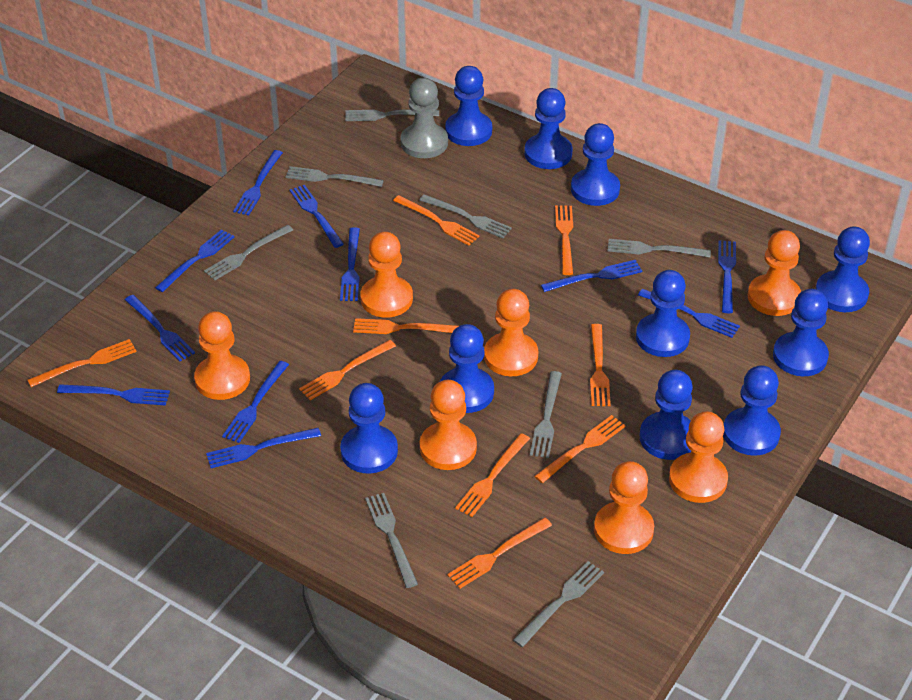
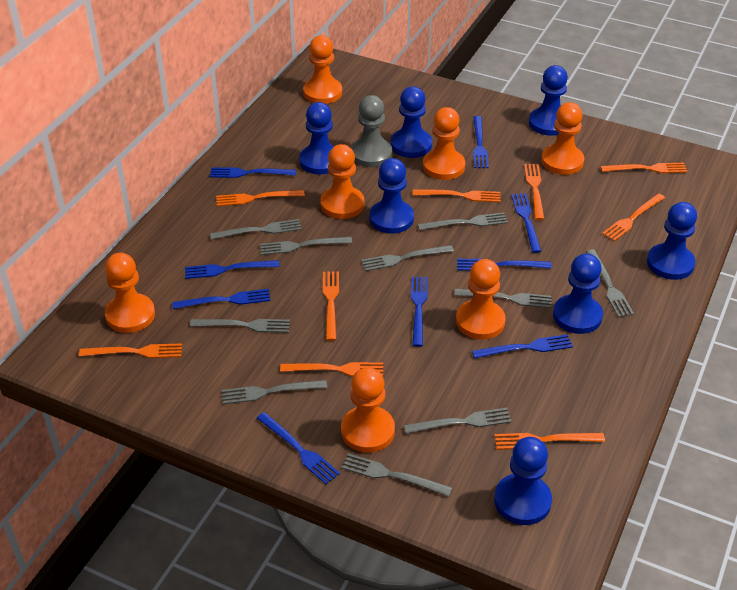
blue fork: [57,384,170,406] [125,295,195,362] [155,229,235,292] [206,428,321,468] [222,361,289,443] [233,150,283,216] [290,185,344,248] [340,227,360,301] [541,260,642,292] [638,289,740,338] [718,240,736,313] = 11 -> [172,289,270,309] [185,260,280,279] [210,167,296,178] [257,412,340,484] [411,277,428,347] [457,259,552,271] [472,334,573,359] [473,116,489,168] [511,193,541,253] = 9
blue pawn: [340,383,398,474] [440,324,494,413] [445,66,492,146] [524,88,572,169] [571,123,620,206] [636,270,690,357] [640,370,693,460] [723,365,781,456] [773,289,829,376] [815,226,870,312] = 10 -> [299,102,334,174] [369,158,414,234] [391,86,432,158] [494,437,552,525] [529,65,568,136] [553,253,603,334] [647,202,697,280] = 7
grey fork: [204,225,293,281] [286,166,384,187] [345,109,439,121] [365,493,418,588] [419,194,512,238] [513,561,604,647] [530,371,562,458] [607,239,711,257] = 8 -> [190,319,290,333] [210,219,302,240] [222,380,327,404] [260,237,352,255] [341,453,452,497] [361,245,454,271] [404,408,512,434] [418,213,508,231] [454,289,552,308] [586,249,634,317] = 10

